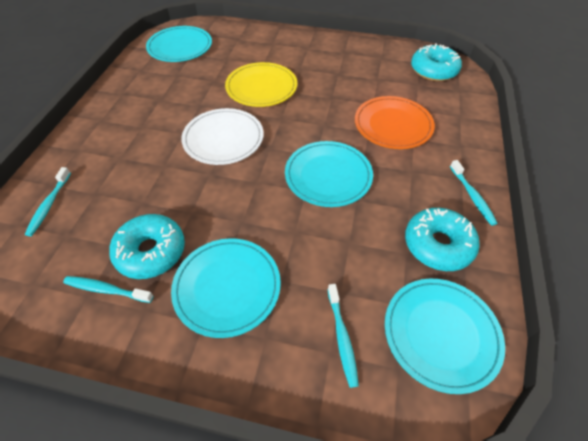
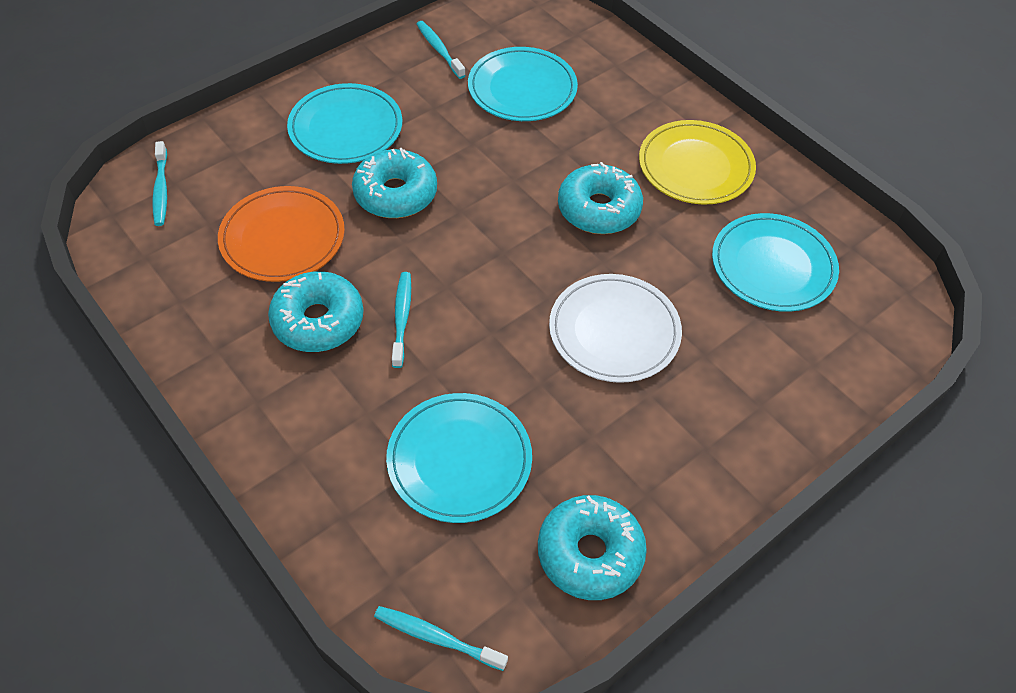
turquoise donut: [109,214,185,279] [405,208,480,271] [411,43,462,81] = 3 -> [268,271,363,352] [352,148,437,218] [538,495,647,600] [558,162,643,234] = 4

